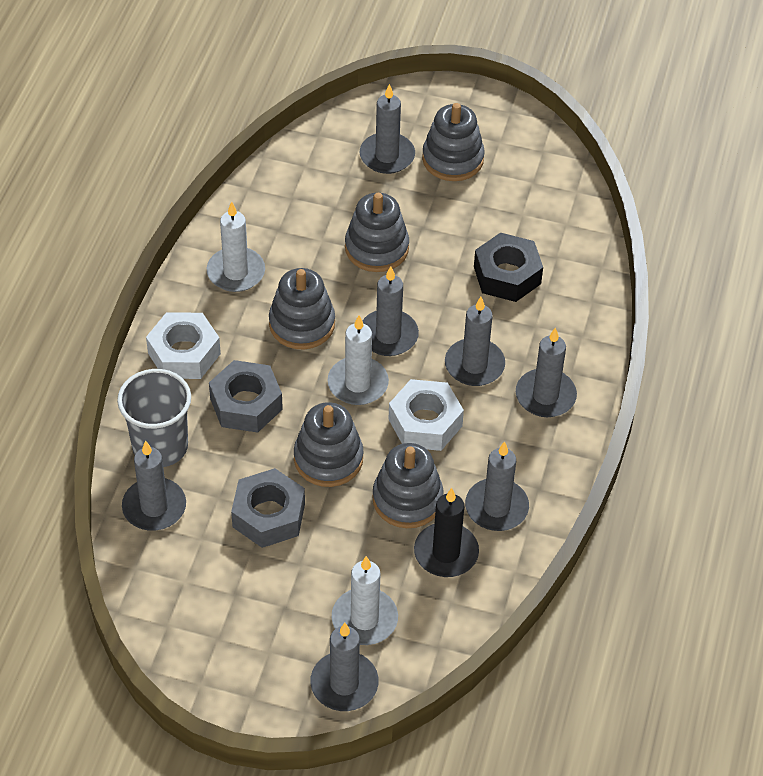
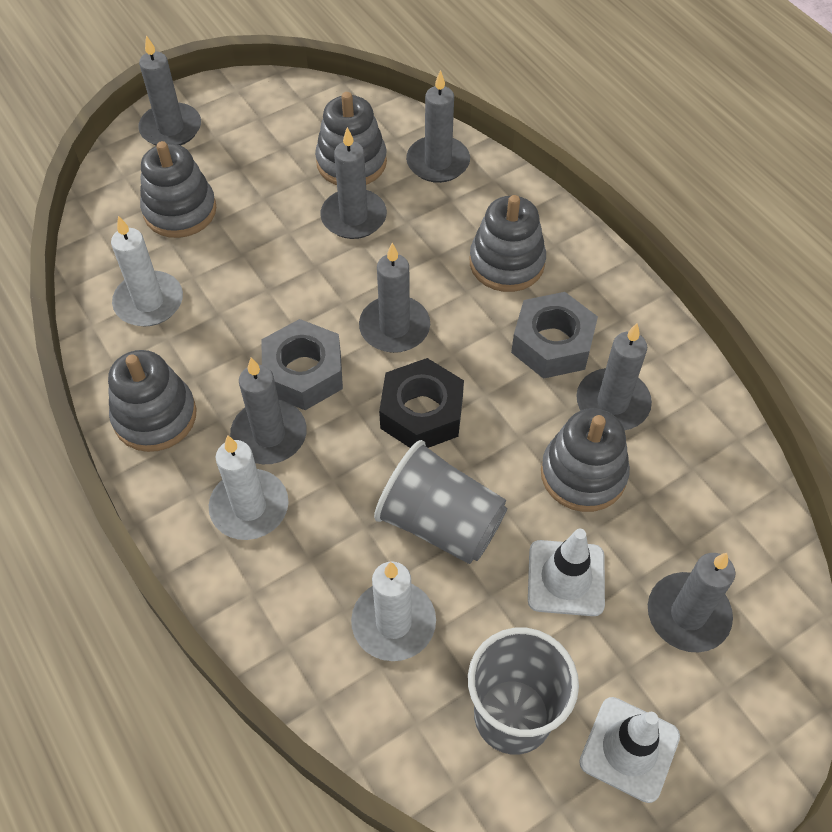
black candle: [414,488,479,577] = 1 -> none = 0
grey cup: [117,369,191,467] = 1 -> [374,440,508,564] [468,628,579,755] = 2
white nut: [146,312,221,379] [388,379,464,451] = 2 -> none = 0
white traffic cone: none = 0 -> [528,529,605,616] [579,697,680,803] = 2

